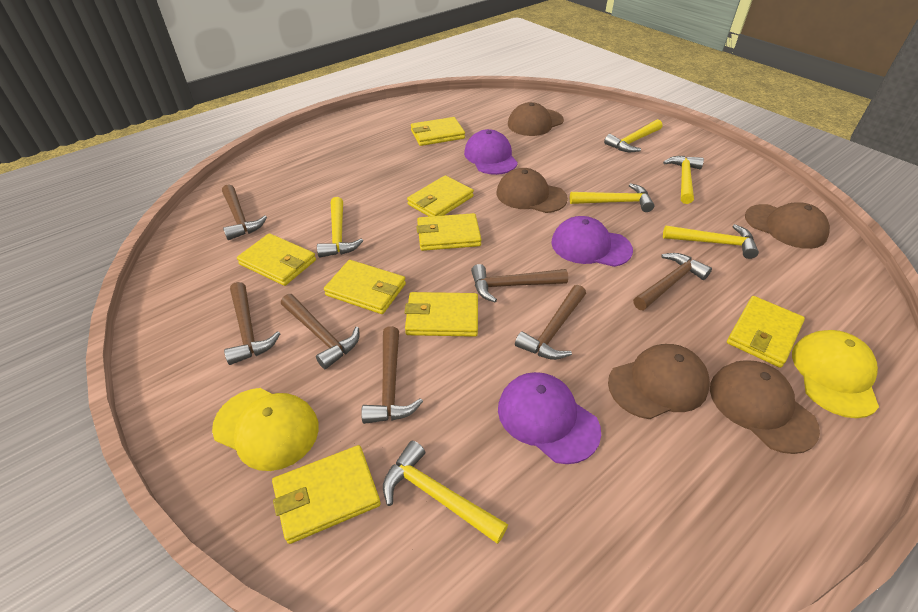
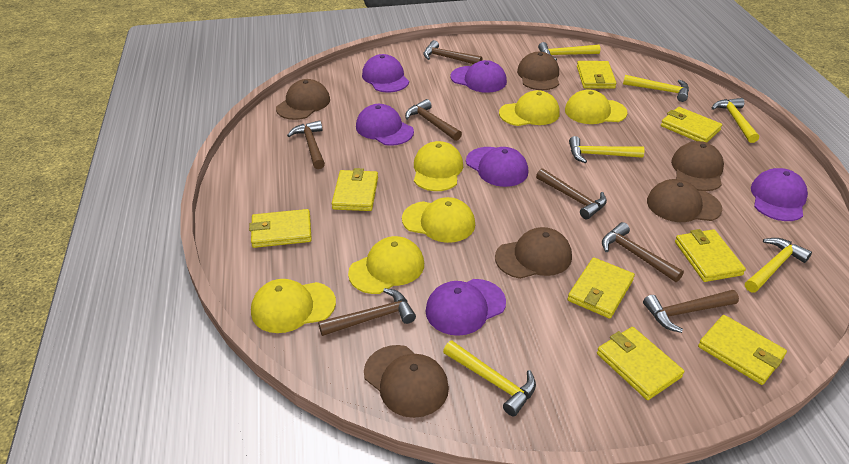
brown cap: [497,168,568,213] [508,102,564,136] [608,344,710,419] [710,360,820,454] [745,202,830,249] = 5 -> [276,79,330,120] [364,345,449,418] [495,227,572,279] [517,52,559,90] [647,179,722,222] [671,141,724,191] = 6
purple cap: [464,129,518,175] [498,372,601,464] [551,216,633,267] = 3 -> [356,104,414,146] [362,54,409,92] [425,279,506,336] [450,60,507,93] [466,147,528,187] [751,168,808,221] = 6
yellow cap: [212,388,319,471] [792,330,879,418] = 2 -> [251,279,336,333] [348,236,424,294] [402,197,475,243] [414,141,463,191] [499,90,560,126] [565,89,627,124] = 6

